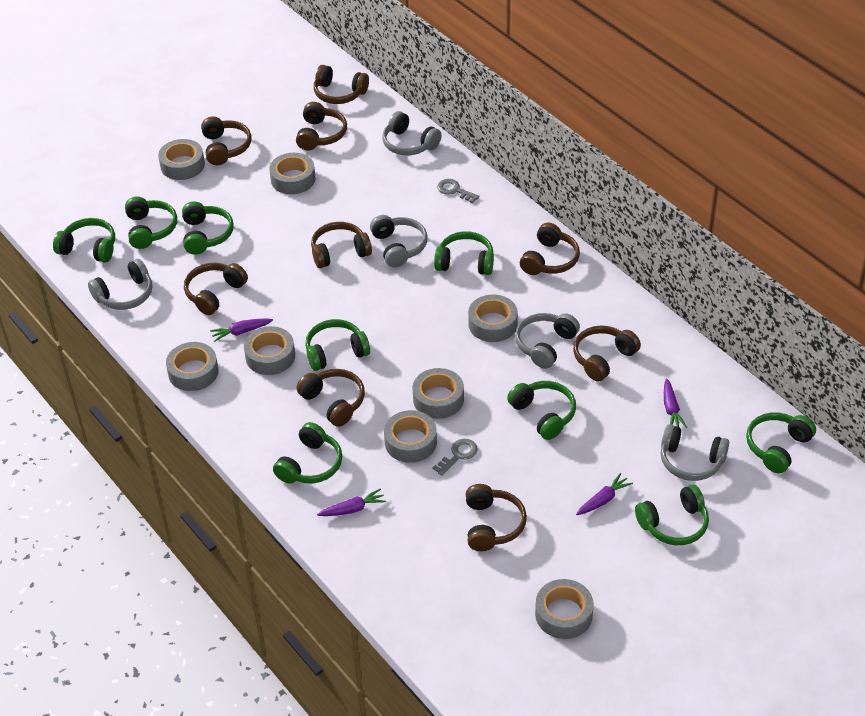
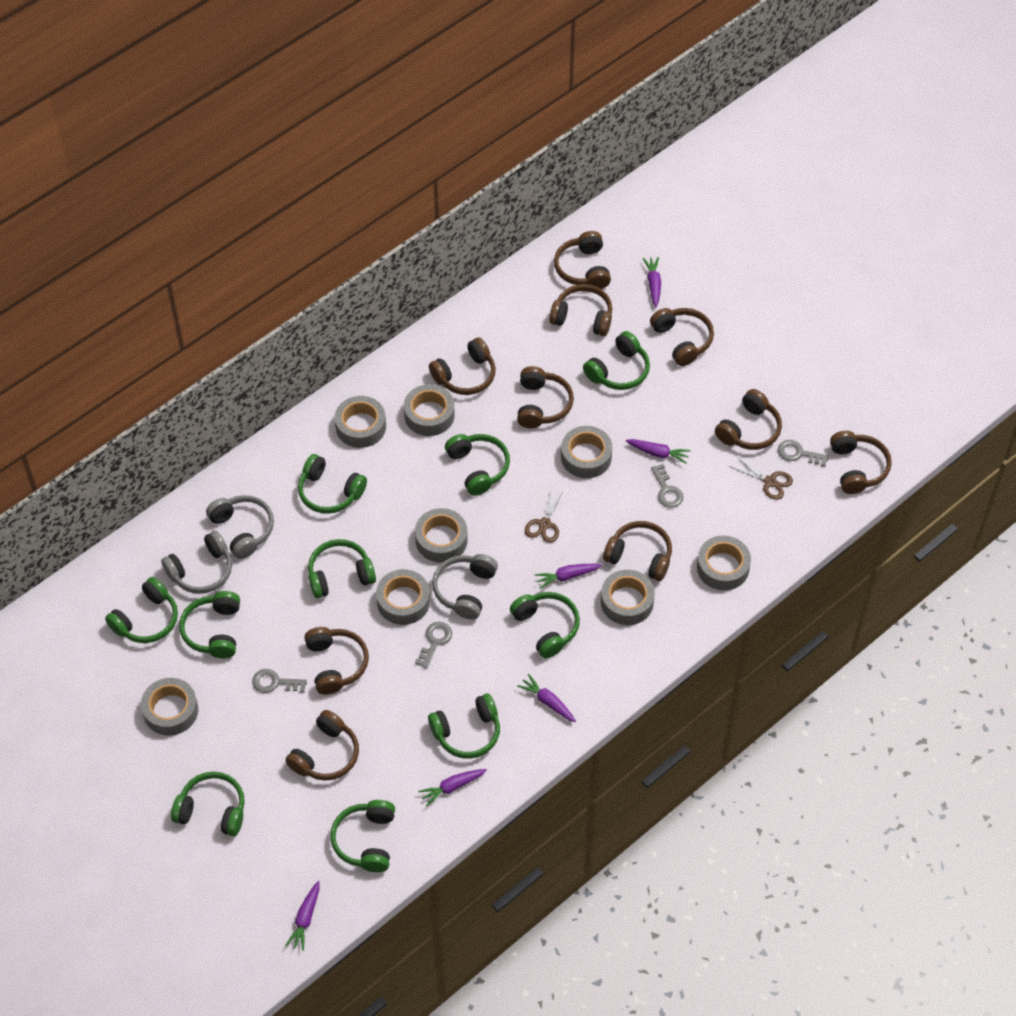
brown headphones: [184,263,248,315] [201,117,251,165] [296,102,347,151] [297,369,365,427] [311,222,372,268] [314,65,369,104] [466,484,527,551] [520,223,580,275] [573,326,641,381] = 9 -> [285,710,359,780] [304,627,369,695] [429,337,496,395] [517,366,574,428] [549,284,612,336] [554,231,611,289] [603,521,672,581] [650,308,714,366] [715,389,782,450] [830,431,892,494] = 10
brown scissors: none = 0 -> [525,488,564,543] [729,456,793,500] = 2
green headphones: [53,218,115,263] [125,196,177,249] [182,201,234,254] [273,422,342,484] [305,319,370,371] [434,231,494,275] [507,381,576,440] [635,485,709,545] [746,412,816,474] = 9 -> [105,577,178,643] [171,772,245,836] [179,591,240,658] [298,454,367,514] [308,539,376,598] [330,800,395,872] [428,693,500,758] [445,434,510,496] [510,592,580,658] [583,331,650,390] = 10
grey headphones: [88,259,152,310] [370,215,428,267] [382,111,442,155] [515,313,580,369] [661,424,729,481] = 5 -> [161,531,232,594] [206,495,274,559] [432,554,498,620] = 3
grey key: [432,439,478,476] [437,179,479,203] = 2 -> [252,669,307,693] [415,622,452,668] [651,464,684,508] [778,440,829,467] = 4
purple carrot: [210,318,273,342] [317,488,386,516] [576,473,633,515] [664,378,687,428] = 4 -> [285,881,320,951] [418,769,487,806] [517,674,576,722] [535,564,602,589] [626,439,691,464] [643,257,661,307] = 6

